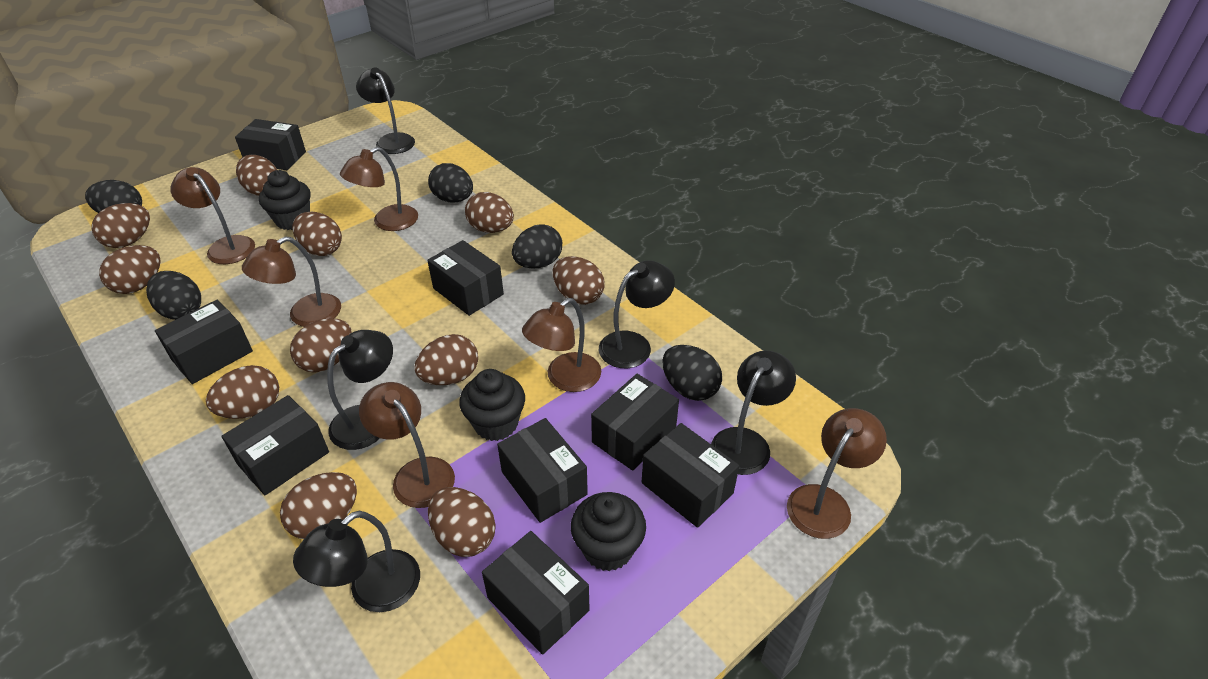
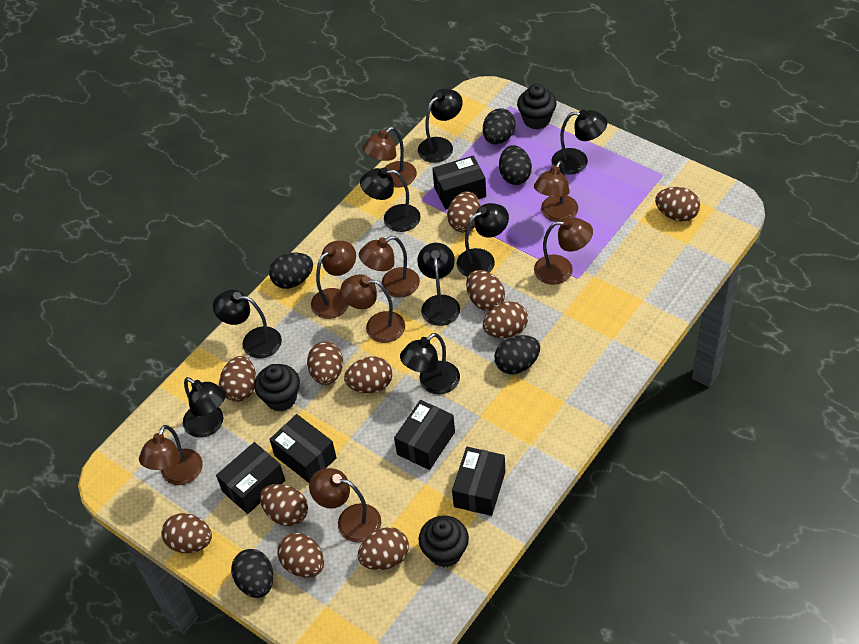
black box: [155,300,253,384] [222,395,329,495] [235,119,306,170] [427,240,504,316] [482,531,590,655] [497,418,588,523] [591,374,679,470] [642,423,739,528] = 8 -> [216,442,285,514] [269,414,337,483] [394,400,455,470] [432,155,486,210] [452,447,505,516] = 5
black lamp: [293,511,420,612] [327,330,393,450] [356,67,415,154] [599,261,675,368] [711,350,796,475] = 5 -> [183,377,226,438] [213,290,282,358] [360,168,421,232] [400,333,460,394] [417,243,460,326] [418,89,463,163] [457,203,509,277] [551,109,607,175] = 8
brown lamp: [170,167,255,264] [242,236,341,327] [340,147,418,231] [359,382,455,508] [522,298,601,392] [787,408,887,539] = 6 -> [139,425,203,485] [309,468,381,543] [311,241,356,319] [340,274,405,343] [359,236,420,297] [362,127,417,188] [534,161,578,222] [534,218,593,285] = 8

